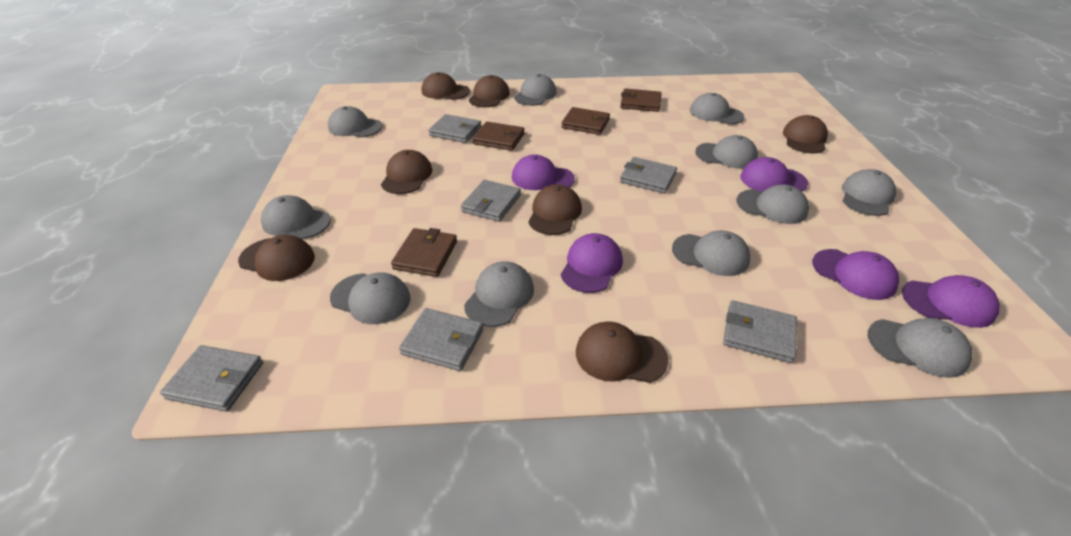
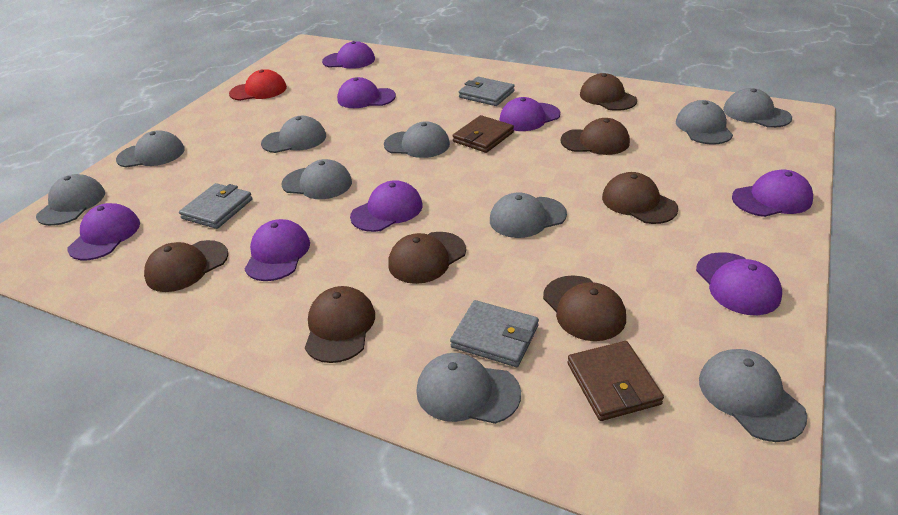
brown wallet: [391,228,457,277] [473,122,525,151] [561,107,610,135] [620,88,662,112] = 4 -> [452,115,514,153] [567,341,664,421] = 2
grey cap: [261,195,331,239] [328,106,383,138] [330,272,411,324] [464,261,534,327] [514,74,556,106] [672,230,751,276] [690,93,744,124] [695,135,758,169] [736,184,809,224] [842,169,896,216] [868,318,972,378] = 11 -> [36,174,105,226] [116,130,185,168] [261,116,326,153] [282,159,352,199] [384,121,450,158] [416,353,521,424] [490,192,567,238] [676,100,733,144] [699,349,807,442] [723,88,792,128] = 10
grey wallet: [160,345,263,412] [399,308,483,371] [428,114,481,143] [461,180,521,222] [620,157,677,194] [723,300,797,363] = 6 -> [179,183,252,229] [450,300,539,367] [459,77,515,106] = 3
purple cap: [512,154,575,190] [561,233,623,293] [741,157,808,192] [812,249,899,300] [902,275,999,328] = 5 -> [68,203,140,260] [245,219,310,281] [322,41,375,69] [337,77,396,108] [350,180,423,232] [499,97,560,131] [696,252,782,315] [732,170,813,217] = 8
red cap: none = 0 -> [229,69,287,101] = 1

